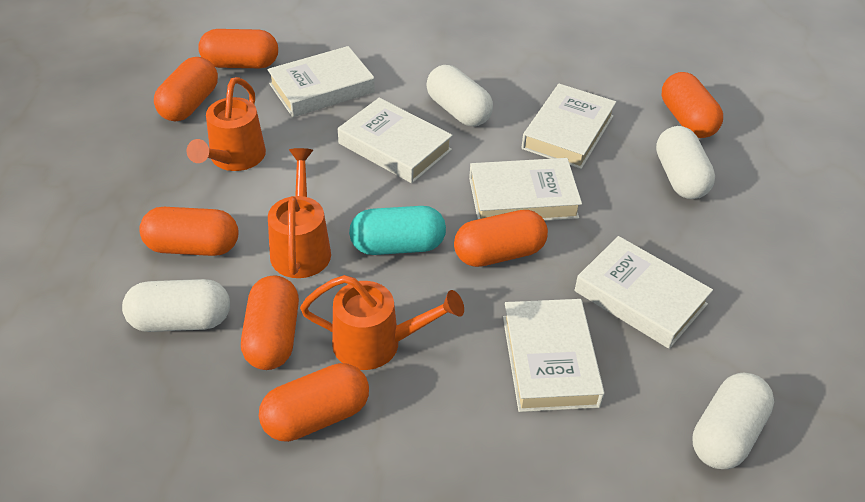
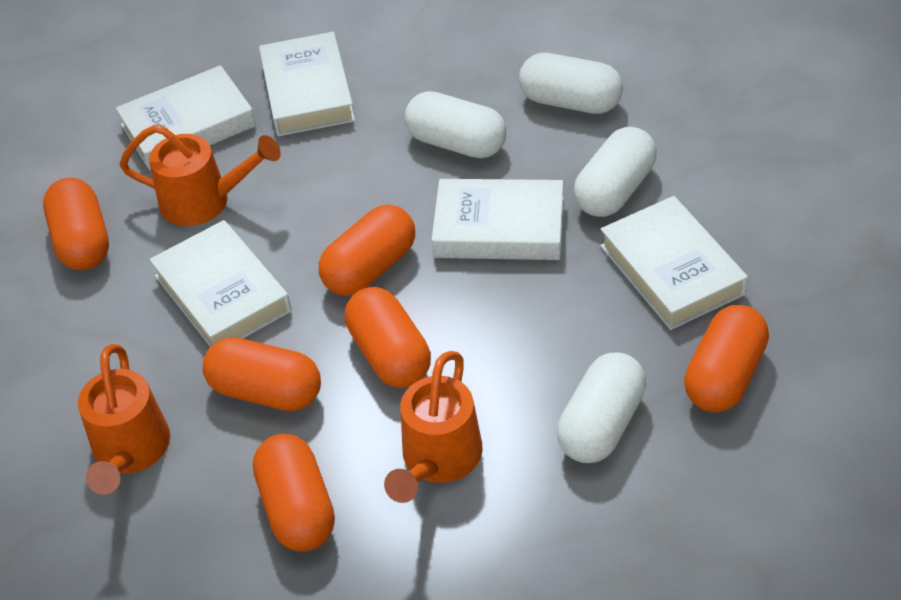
orange capsule: [139,207,238,256] [154,57,218,122] [198,29,278,68] [241,275,299,370] [259,363,369,442] [454,210,548,267] [662,72,723,138] = 7 -> [43,178,109,270] [203,337,321,411] [253,434,335,552] [319,205,415,296] [345,287,431,388] [684,305,769,412] = 6
turquoise capsule: [349,206,446,255] = 1 -> none = 0
white book: [267,46,375,117] [338,98,453,183] [469,158,582,221] [503,299,605,412] [521,84,616,169] [575,236,713,349] = 6 -> [116,65,256,170] [149,220,292,347] [259,32,355,136] [432,179,564,260] [600,196,748,330] = 5

